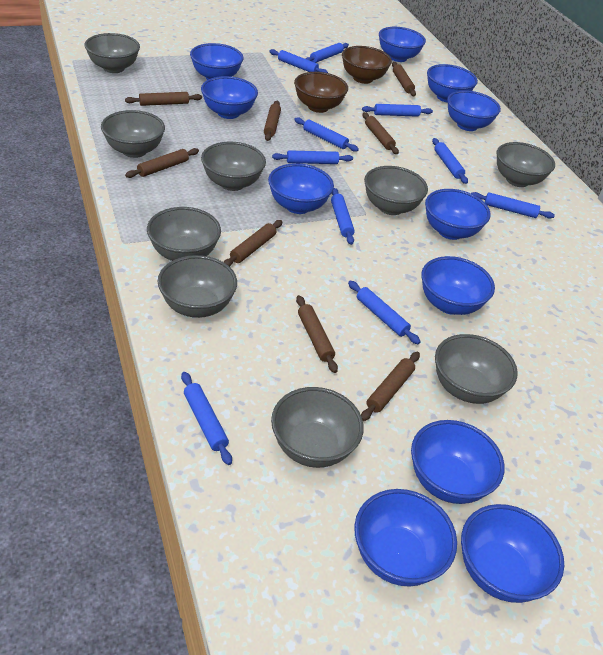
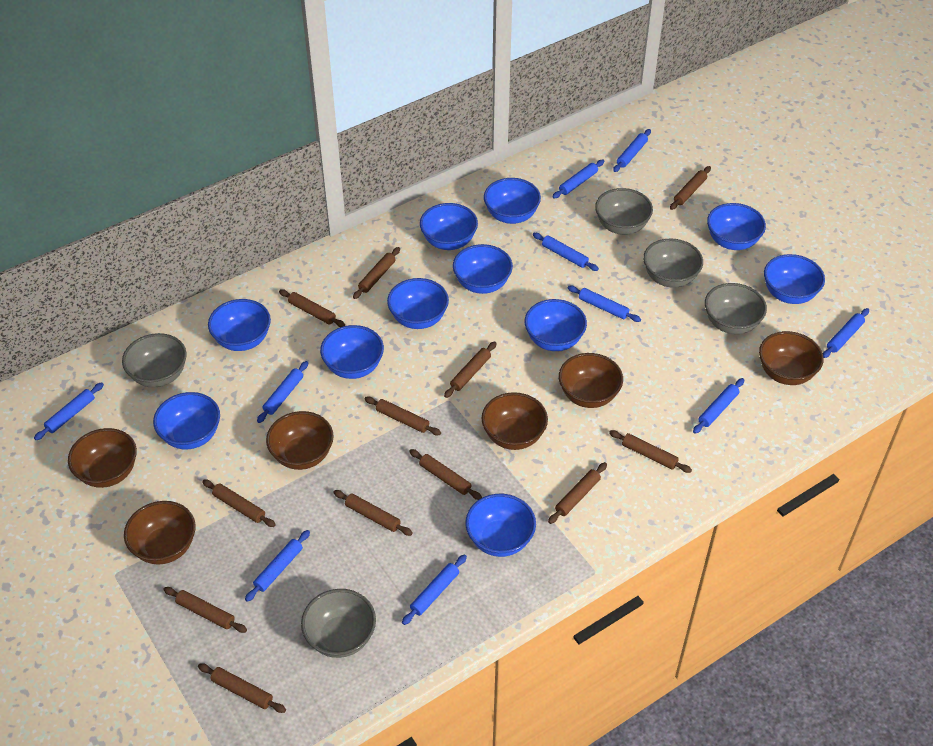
brown bowl: [294,72,348,113] [342,46,392,84] = 2 -> [68,428,137,488] [124,501,196,564] [266,411,334,470] [481,392,548,450] [559,353,623,408] [759,331,824,385] = 6
brown rolling pin: [125,92,202,106] [125,148,199,178] [224,220,282,267] [264,101,281,141] [296,295,338,373] [361,352,420,421] [363,112,399,154] [392,62,416,96] = 8 -> [163,587,247,633] [198,663,286,713] [202,480,276,527] [279,289,345,327] [333,490,413,536] [353,247,400,299] [364,396,441,435] [409,449,482,500] [444,342,497,398] [548,462,607,524] [609,430,692,473] [670,166,711,210] = 12
grey bowl: [84,33,140,73] [101,110,165,158] [147,207,221,261] [157,255,237,318] [201,142,266,191] [271,387,364,468] [364,166,428,215] [435,334,518,404] [496,142,555,187] = 9 -> [122,333,187,387] [301,589,376,658] [595,188,653,235] [643,238,703,288] [705,283,767,334] = 5

